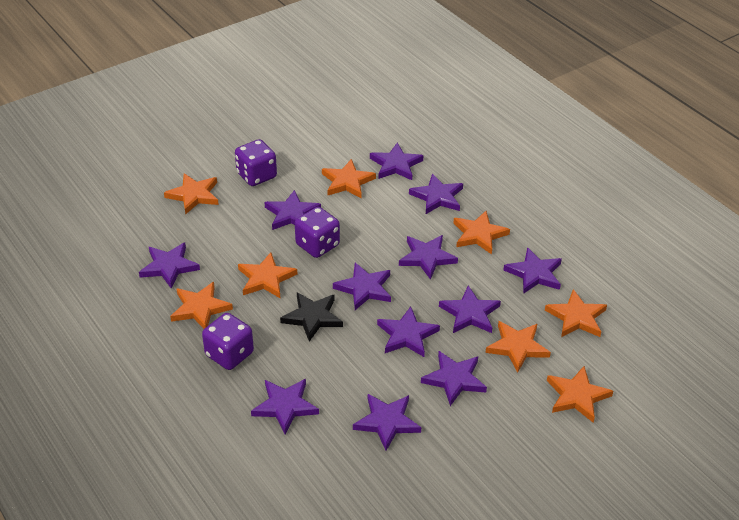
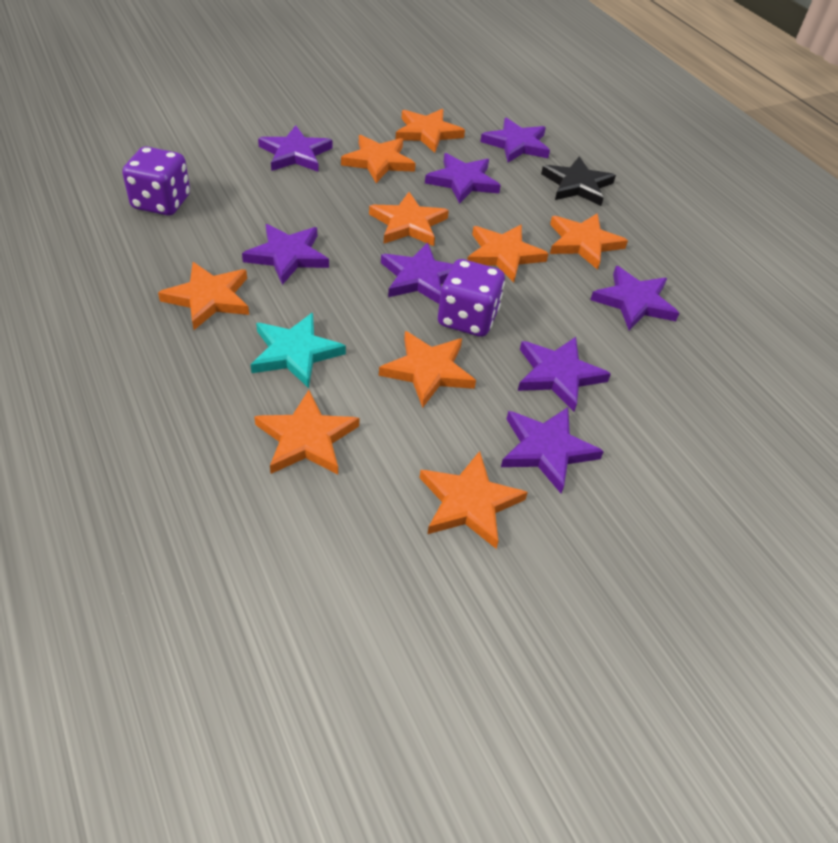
orange star: [164,173,219,214] [170,282,233,329] [238,252,297,298] [322,159,376,199] [453,211,510,255] [485,321,551,373] [545,289,607,337] [547,366,613,422] = 8 -> [158,262,249,330] [254,390,359,474] [341,135,416,183] [369,192,449,246] [379,331,476,408] [395,109,465,153] [420,451,528,549] [467,225,549,283] [550,213,628,270] = 9
purple dice: [202,313,254,370] [235,139,277,186] [295,207,340,258] = 3 -> [122,146,190,216] [438,259,505,337] = 2
purple star: [139,242,200,289] [251,379,319,434] [265,190,321,230] [333,263,391,310] [353,394,421,451] [370,143,423,180] [377,306,440,357] [399,235,458,280] [409,174,463,214] [421,351,487,406] [439,286,501,333] [503,247,562,294] = 12 -> [242,224,329,285] [258,125,332,172] [381,242,453,304] [425,153,501,204] [480,117,550,163] [501,407,604,493] [518,337,611,412] [590,266,679,330] = 8
turquoise star: none = 0 -> [251,313,346,388] = 1

